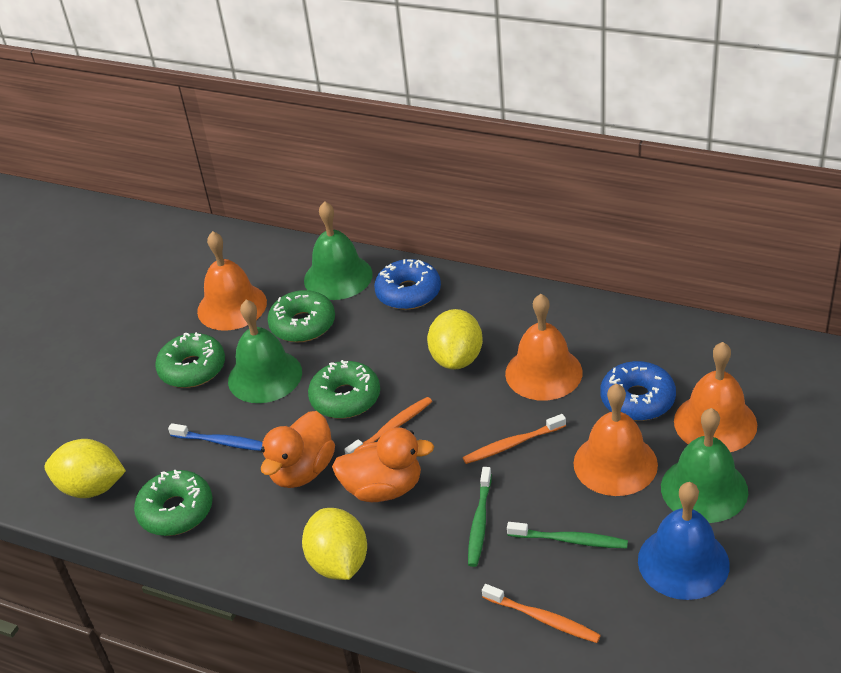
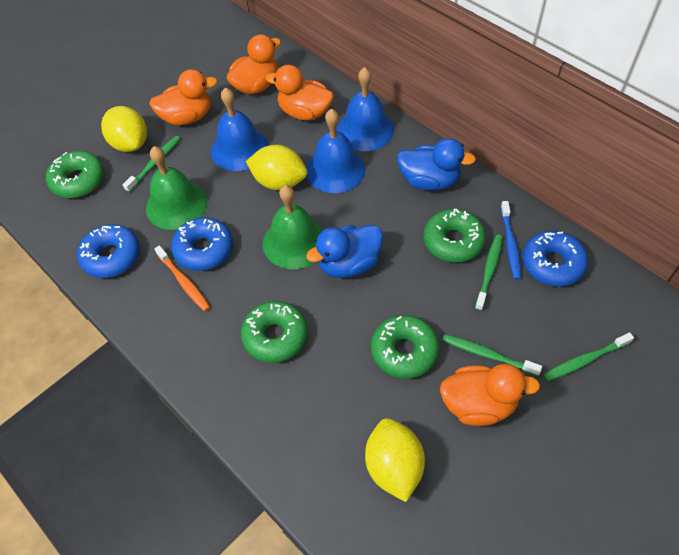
blue bell: [638,482,730,600] = 1 -> [211,87,269,171] [306,109,365,193] [337,67,394,151] = 3
blue donut: [374,259,441,310] [600,361,676,421] = 2 -> [77,224,140,278] [171,217,233,271] [523,230,588,287] = 3
blue duck: none = 0 -> [306,225,383,278] [397,138,476,191] = 2
green bell: [228,300,302,403] [304,201,373,300] [661,408,748,523] = 3 -> [146,146,207,230] [263,185,323,269] = 2
green toothbrush: [468,467,492,567] [507,522,628,548] = 2 -> [123,136,180,192] [442,334,542,376] [475,234,503,311] [543,333,634,381] = 4
orange bell: [197,231,267,331] [505,294,583,401] [574,384,658,496] [674,342,757,452] = 4 -> none = 0
orange duck: [261,411,335,488] [332,427,434,502] = 2 -> [149,69,217,126] [226,34,281,95] [266,65,334,121] [440,364,540,426] = 4
orange toothbrush: [344,397,432,454] [463,414,566,464] [482,584,601,643] = 3 -> [154,245,210,312] = 1

